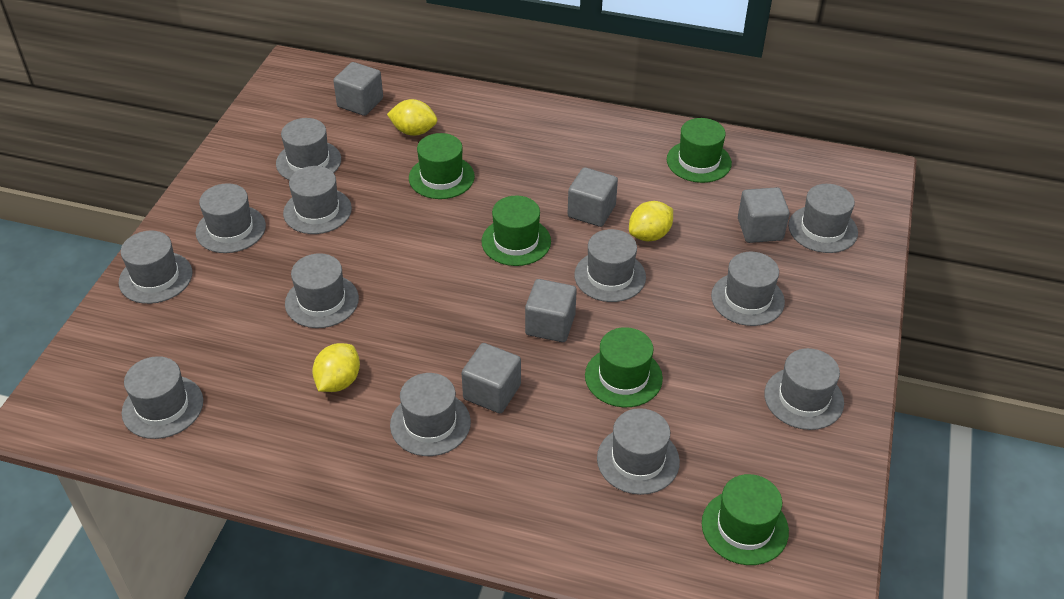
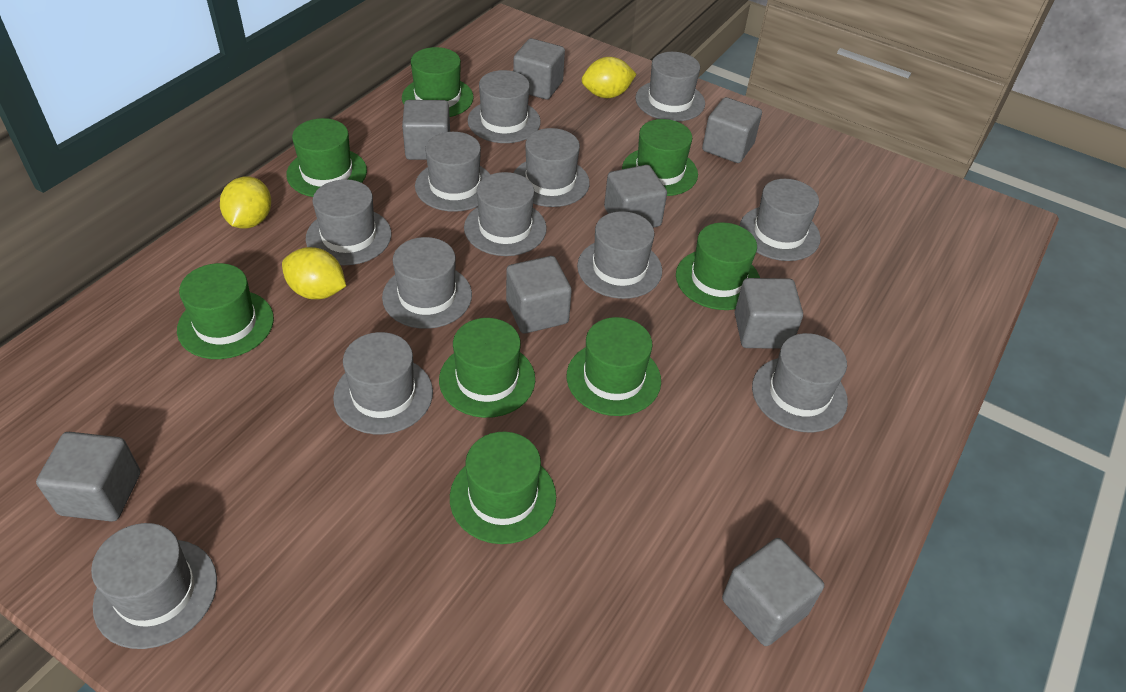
green hat: [409,133,475,199] [482,196,551,266] [585,327,663,407] [667,118,732,183] [702,474,789,565] = 5 -> [177,263,274,359] [286,118,367,197] [402,47,474,117] [439,318,535,418] [450,432,556,544] [567,317,661,416] [622,119,698,196] [676,223,760,310] = 8
grey cube: [333,62,383,116] [462,343,521,413] [525,279,577,342] [568,167,618,227] [738,187,790,243] = 5 -> [36,432,140,522] [402,100,450,160] [506,256,572,334] [513,38,565,100] [604,165,667,228] [702,97,762,163] [722,538,824,646] [735,278,803,349] = 8

